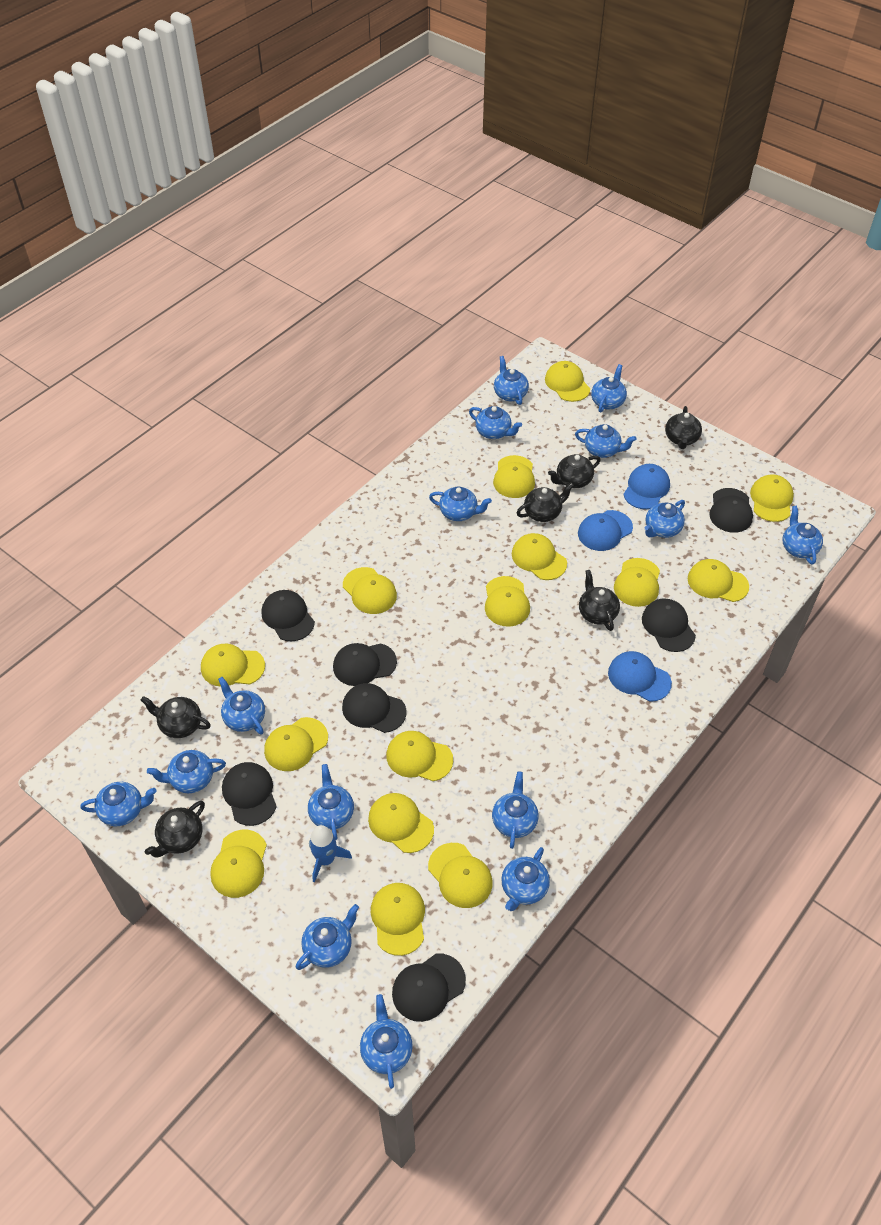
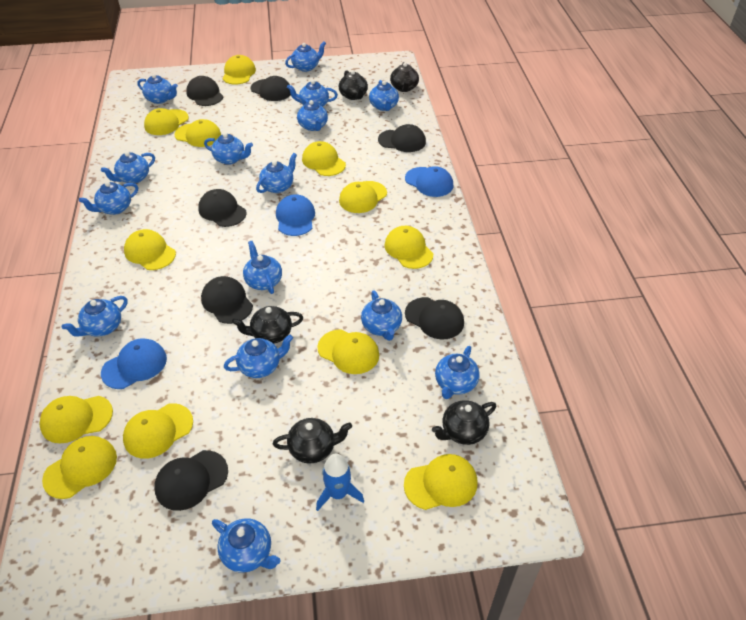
black teapot: [140,696,211,738] [145,801,205,858] [517,483,574,522] [548,454,601,488] [579,570,620,631] [665,406,702,449] = 6 -> [232,306,303,344] [273,418,352,463] [339,70,368,100] [390,62,419,92] [432,400,496,445] = 5
yellow cap: [201,644,265,687] [210,830,267,898] [264,717,328,771] [343,567,397,614] [368,793,434,853] [371,883,425,956] [386,731,453,781] [428,843,493,908] [485,576,530,627] [493,455,535,498] [512,533,567,580] [545,361,590,402] [614,558,660,607] [688,559,749,602] [750,474,794,522] = 15 -> [39,396,113,443] [42,436,117,499] [123,403,193,459] [124,229,176,270] [144,108,189,135] [174,119,221,147] [222,55,256,84] [302,141,346,176] [317,329,379,374] [339,181,387,213] [384,226,433,269] [404,454,477,510] = 12

